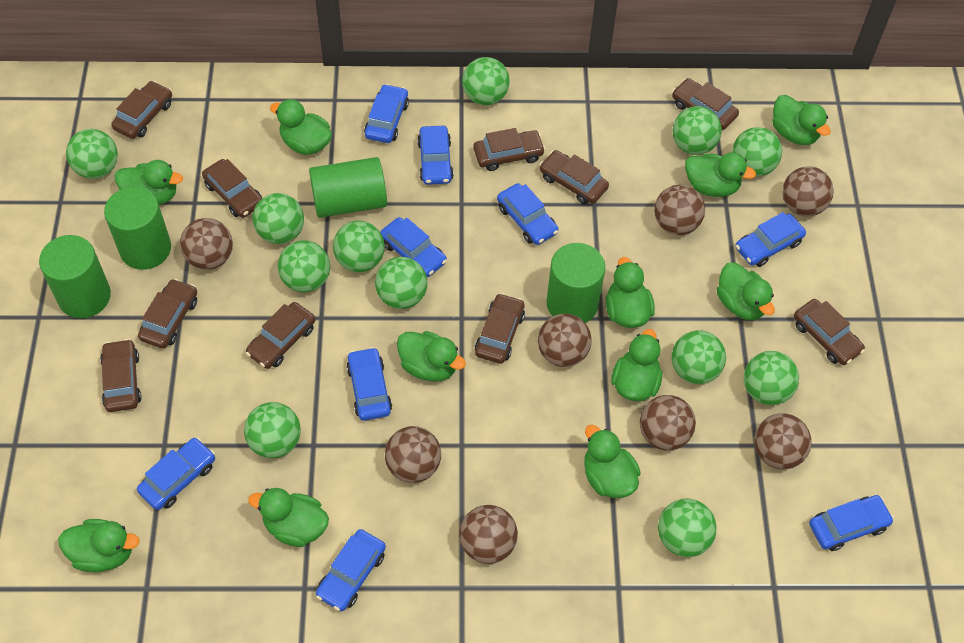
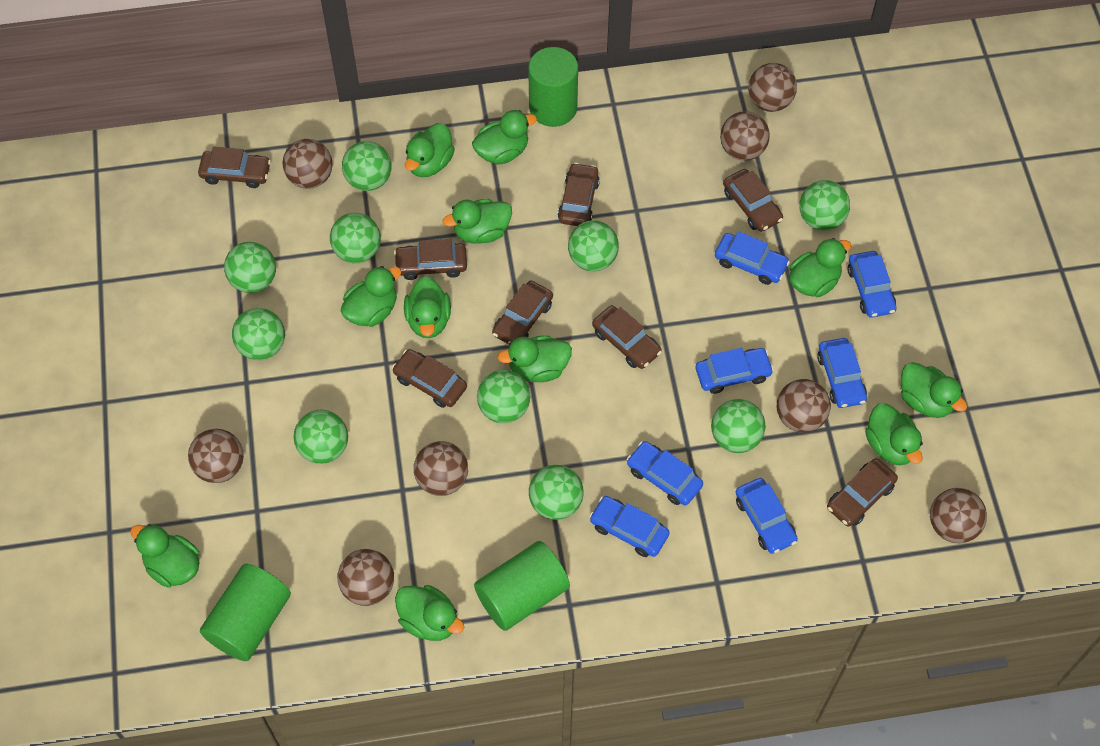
blue car: [137,438,215,510] [316,529,386,611] [346,347,392,421] [364,84,409,143] [380,217,447,277] [417,126,454,185] [497,183,559,245] [735,212,806,267] [809,495,894,551] = 9 -> [589,496,670,557] [627,441,703,505] [696,348,774,394] [715,231,790,285] [736,478,798,554] [817,338,867,408] [847,251,896,318] = 7
brown car: [100,339,142,412] [111,81,172,139] [138,279,197,349] [202,159,262,218] [246,302,316,369] [473,128,545,171] [475,293,525,364] [539,150,609,204] [672,78,739,130] [794,299,865,365] = 10 -> [198,146,271,188] [392,349,467,408] [394,239,467,280] [492,281,553,344] [558,163,600,226] [592,305,662,369] [723,169,783,232] [827,458,898,527] = 8
green ball: [66,129,118,179] [244,402,301,458] [252,193,304,244] [278,240,330,293] [333,221,385,272] [375,257,428,309] [462,57,510,105] [658,498,717,557] [672,330,726,384] [673,106,722,155] [732,127,782,177] [744,351,799,405] = 12 -> [224,242,276,293] [232,308,285,360] [294,409,348,464] [330,213,381,263] [342,141,392,191] [477,370,530,423] [529,465,584,520] [568,220,619,271] [711,399,766,453] [799,180,850,231] = 10
green cylinder: [39,235,111,318] [104,187,171,270] [309,157,387,218] [547,243,605,323] = 4 -> [200,564,291,661] [474,541,570,631] [528,47,578,127] = 3

